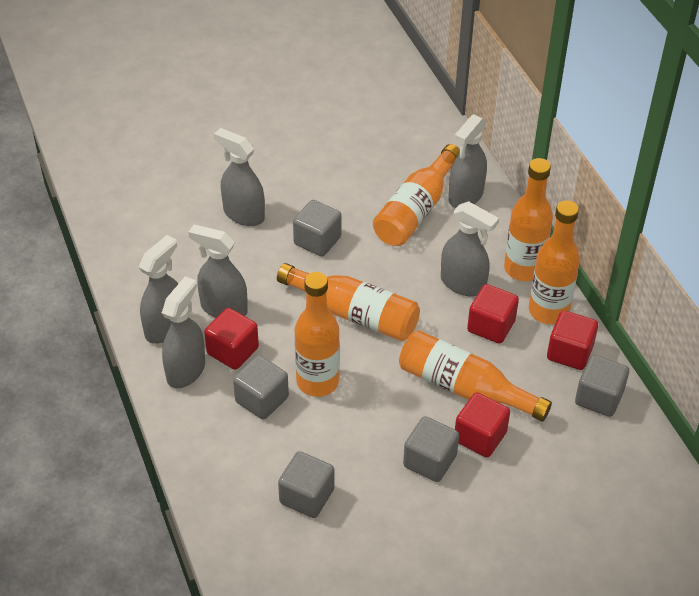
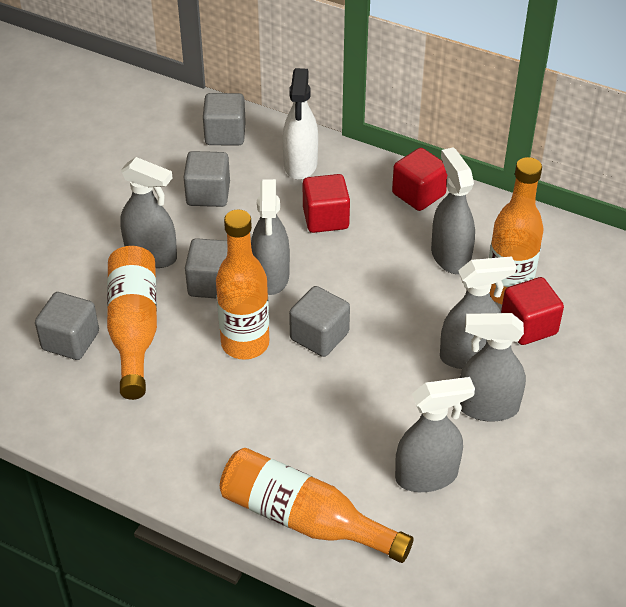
orange bottle: [277,263,420,341] [295,272,340,397] [373,144,460,246] [399,330,552,421] [504,158,553,281] [529,201,580,324] = 6 -> [107,246,157,400] [216,210,269,360] [220,448,413,563] [489,157,544,304] = 4
red cube: [204,308,259,370] [455,392,510,457] [467,284,519,344] [547,310,598,370] = 4 -> [303,174,350,233] [392,148,448,211] [501,277,564,345] = 3
white spray bottle: none = 0 -> [283,68,318,180] = 1

